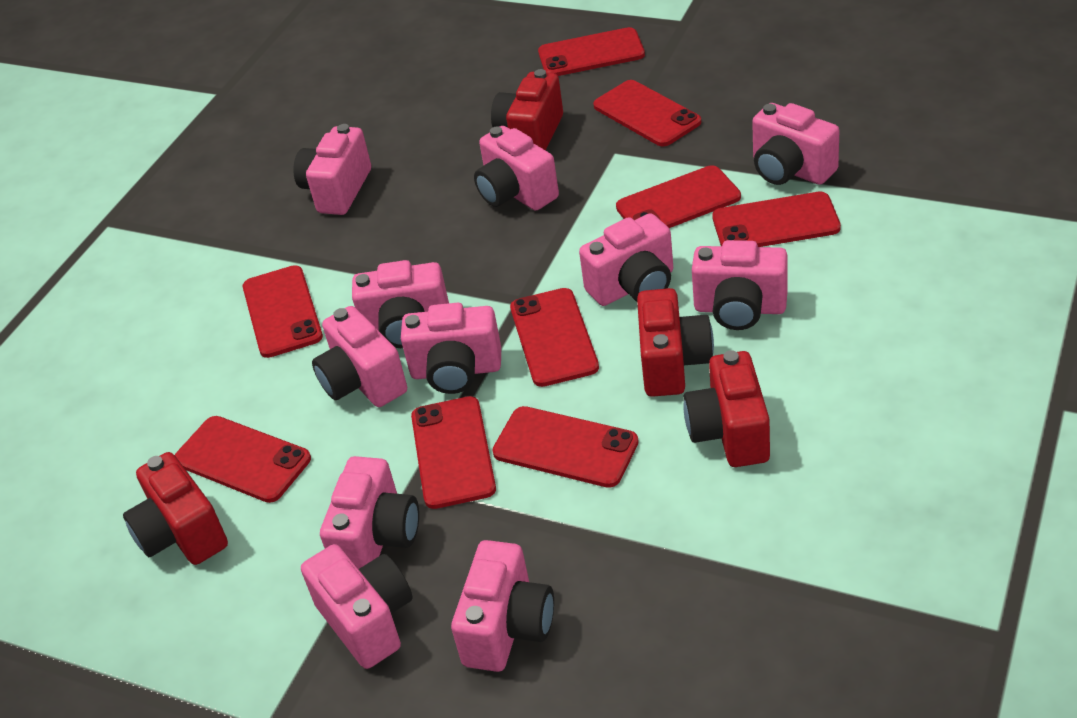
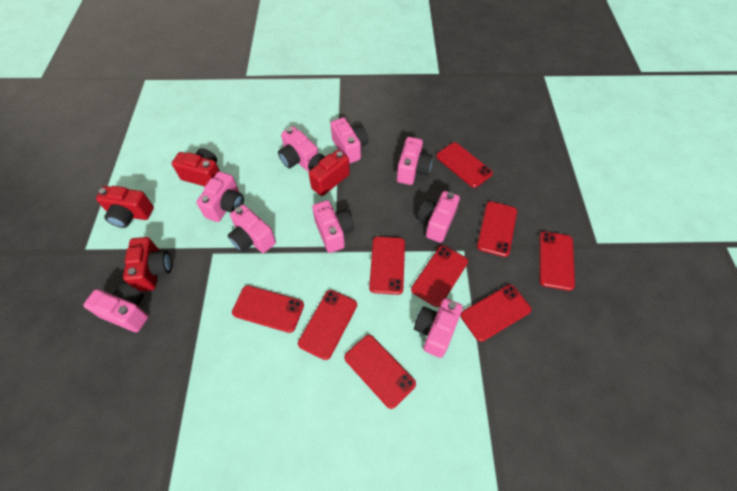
pink camera: [293,124,371,215] [301,544,413,669] [312,306,407,407] [320,456,419,569] [352,260,449,348] [401,303,501,394] [451,540,554,672] [474,126,559,211] [579,213,673,306] [692,240,788,330] [752,103,839,185] = 11 -> [83,283,148,332] [196,171,244,222] [228,204,276,253] [278,126,318,171] [312,200,354,253] [330,117,368,164] [397,137,433,185] [414,298,463,358] [417,191,460,243] = 9

